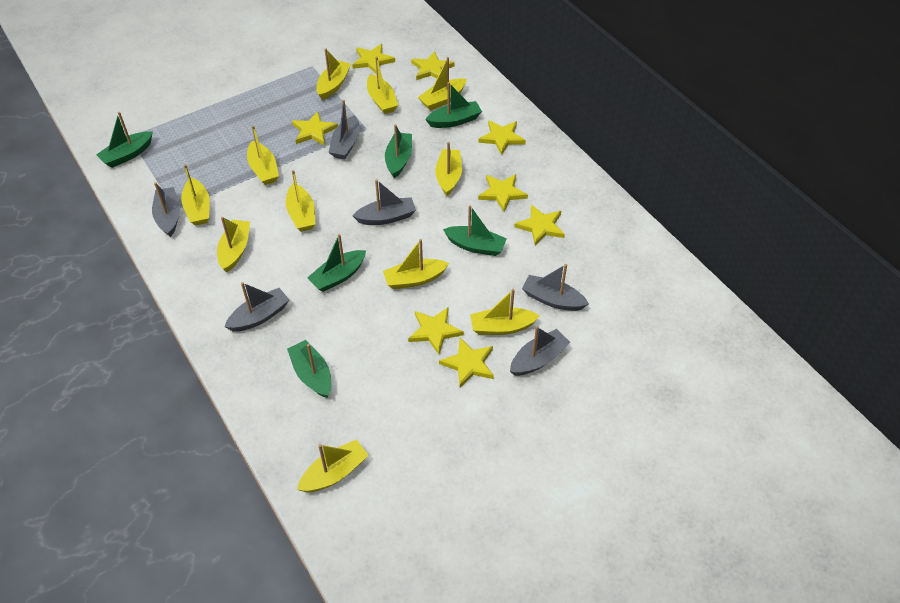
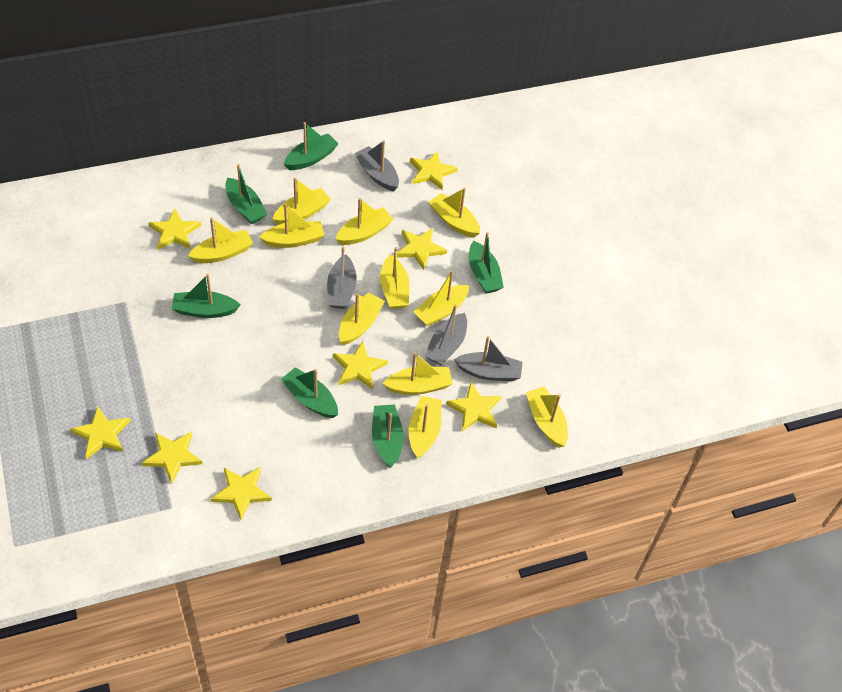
grey boat: [152,182,180,237] [224,282,289,332] [329,100,360,159] [353,179,416,225] [510,326,570,376] [522,264,589,311] = 6 -> [327,247,357,309] [355,140,399,191] [425,305,467,365] [454,336,523,381] = 4

